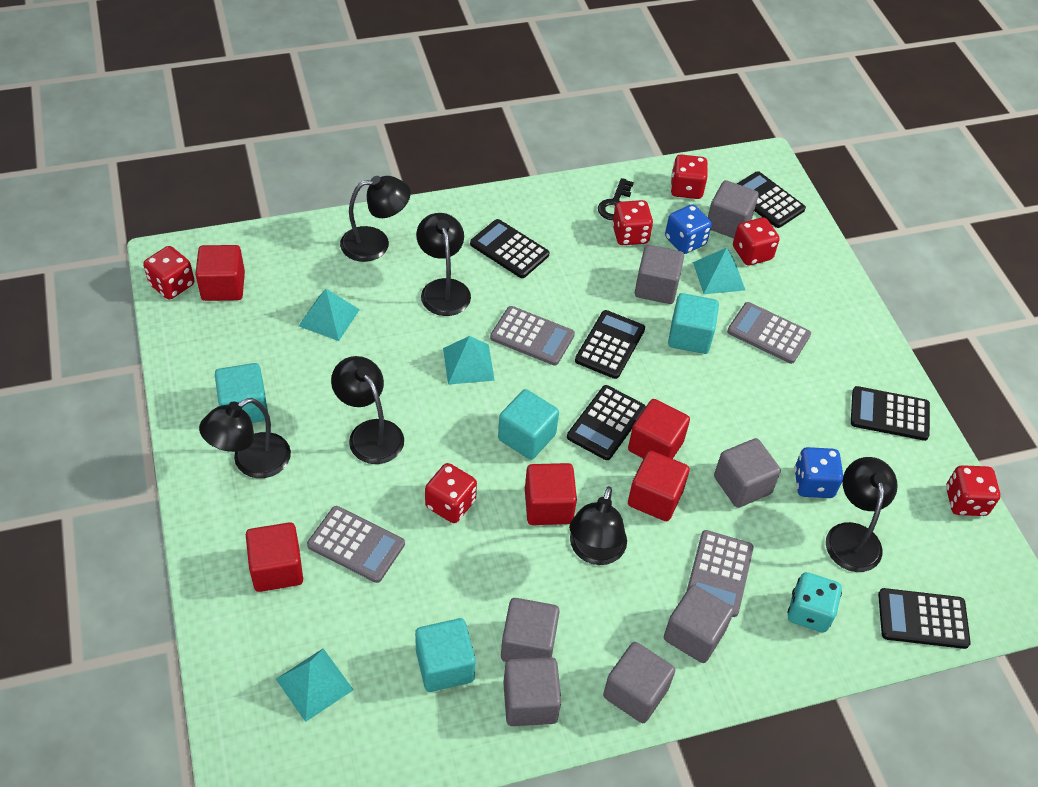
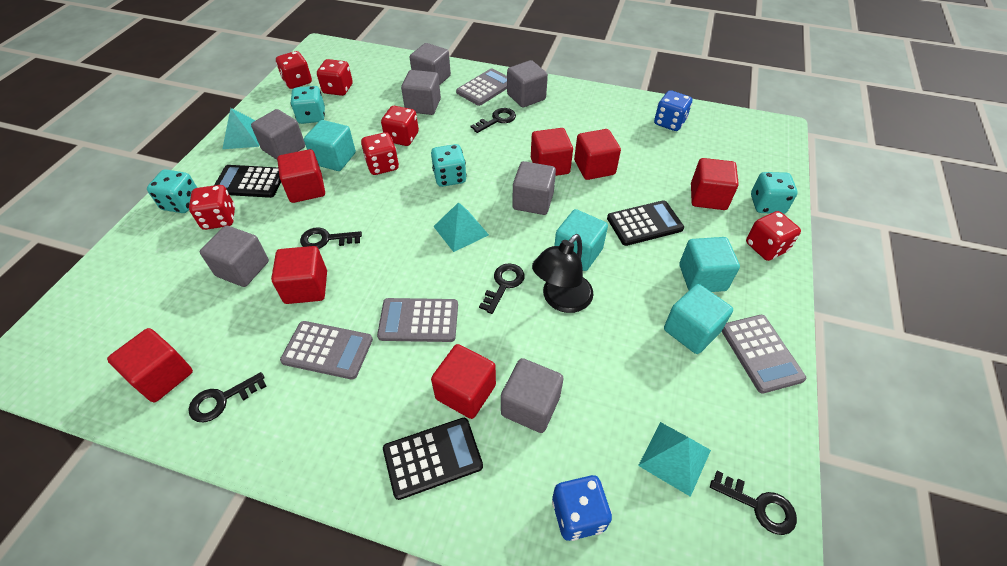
black calculator: [470,219,550,278] [567,385,646,460] [575,310,645,379] [737,171,806,228] [851,386,930,441] [878,588,971,649] = 6 -> [214,165,281,198] [383,418,483,500] [607,200,684,246] = 3
black key: [598,178,634,220] = 1 -> [188,372,267,422] [300,227,362,249] [471,108,516,133] [479,263,525,314] [710,471,797,535] = 5
black lamp: [199,398,291,478] [331,356,404,464] [340,176,411,262] [416,213,471,316] [569,486,627,565] [826,457,898,572] = 6 -> [532,234,594,313] = 1
red cube: [195,245,245,301] [246,522,303,592] [525,463,577,525] [628,399,690,459] [628,450,690,521] = 5 -> [107,328,193,402] [271,246,327,304] [277,149,325,203] [431,344,496,419] [531,128,573,176] [574,129,621,180] [691,158,739,210] = 7
turquoise dice: [788,572,842,633] = 1 -> [147,169,197,213] [291,86,325,124] [431,144,467,187] [751,172,797,214] = 4
turquoise pyramid: [276,648,353,722] [299,289,360,341] [443,336,495,385] [693,248,745,294] = 4 -> [222,108,259,149] [433,202,489,252] [638,422,711,497] = 3

